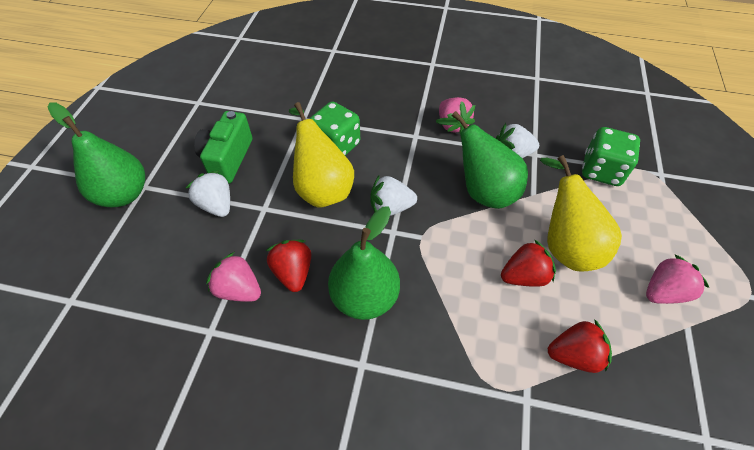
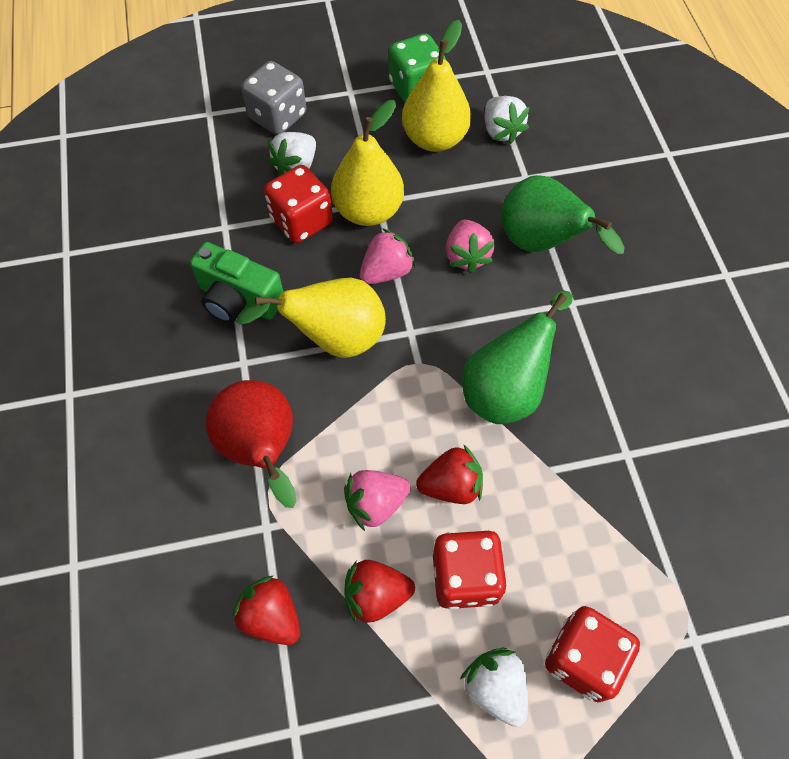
green dice: [309,102,360,156] [582,127,640,186] = 2 -> [389,34,446,102] = 1
green pear: [48,102,145,207] [328,206,400,320] [436,111,528,209] = 3 -> [462,290,573,424] [501,175,625,254] = 2
grey dice: none = 0 -> [241,61,306,135] = 1
red dice: none = 0 -> [264,165,333,243] [433,531,507,610] [545,606,640,702] = 3
red pear: none = 0 -> [206,380,296,508] = 1
yellow pear: [289,102,354,208] [540,155,622,271] = 2 -> [236,278,386,358] [331,100,404,226] [402,20,471,152] = 3

